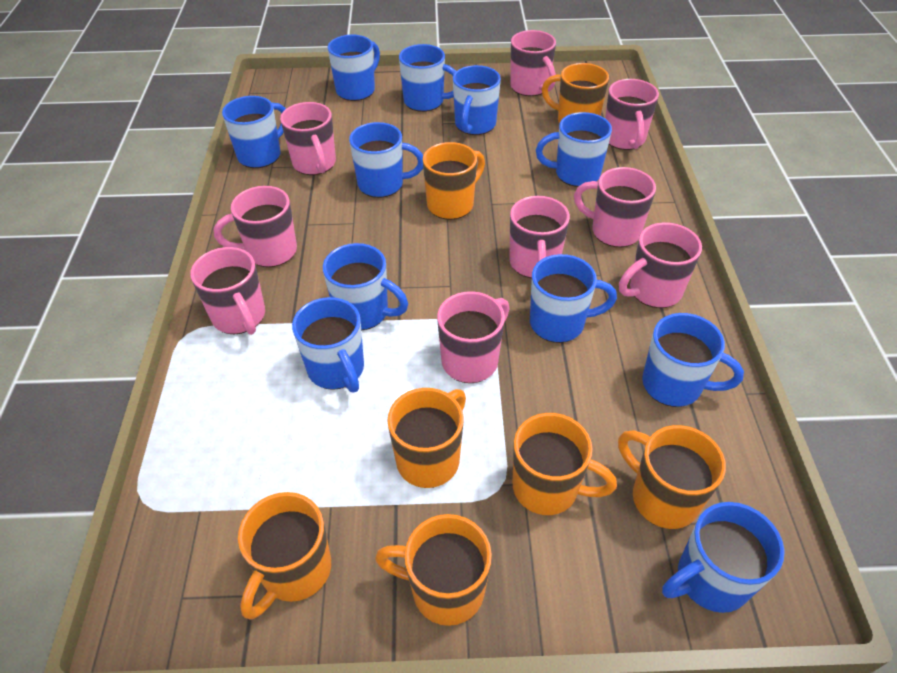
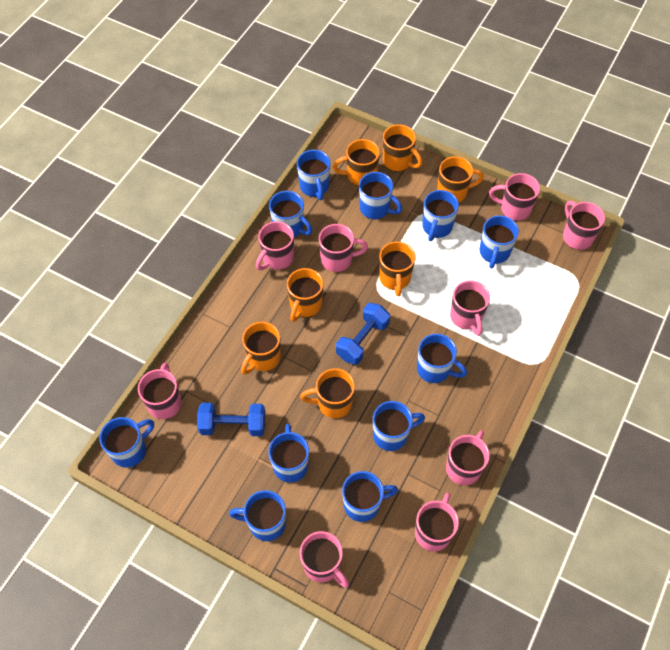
blue dumbbell: none = 0 -> [197,403,265,436] [336,303,390,365] = 2

